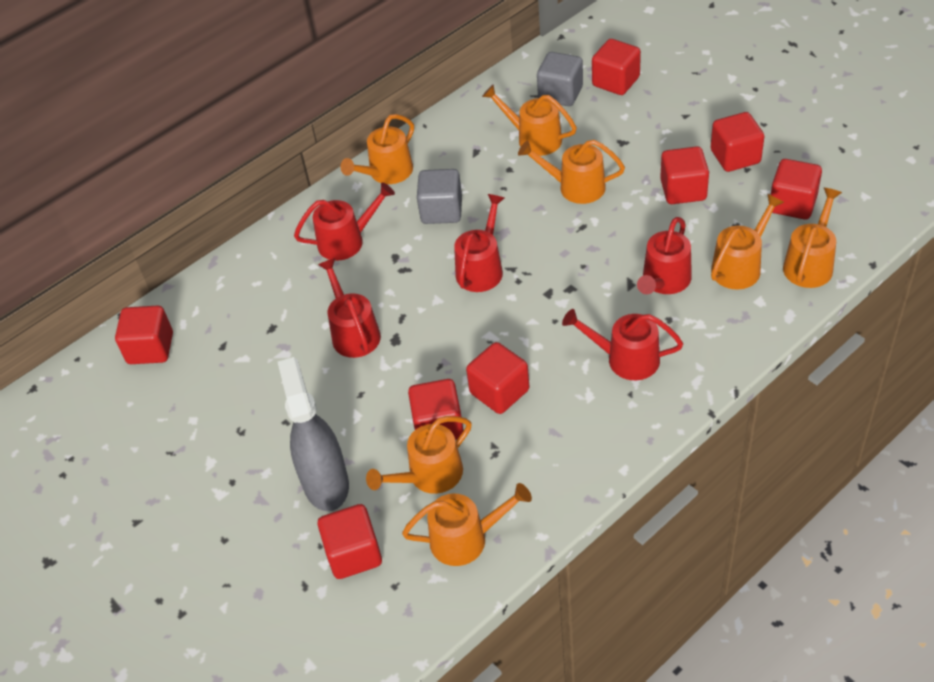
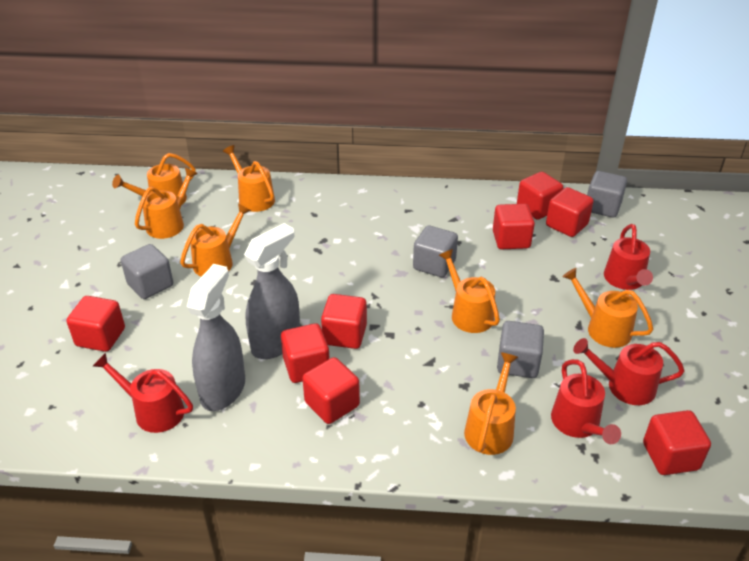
grey cube: [417,169,462,224] [537,52,583,106] = 2 -> [121,244,173,299] [413,225,458,277] [497,321,544,378] [587,171,627,218] = 4
grey spray bottle: [278,357,349,511] = 1 -> [187,264,245,411] [244,223,300,359] = 2
red watering can: [294,182,395,261] [318,258,381,358] [454,194,504,292] [562,309,683,380] [637,217,692,294] = 5 -> [93,353,193,433] [551,359,621,444] [573,338,684,405] [604,224,653,290] = 4

